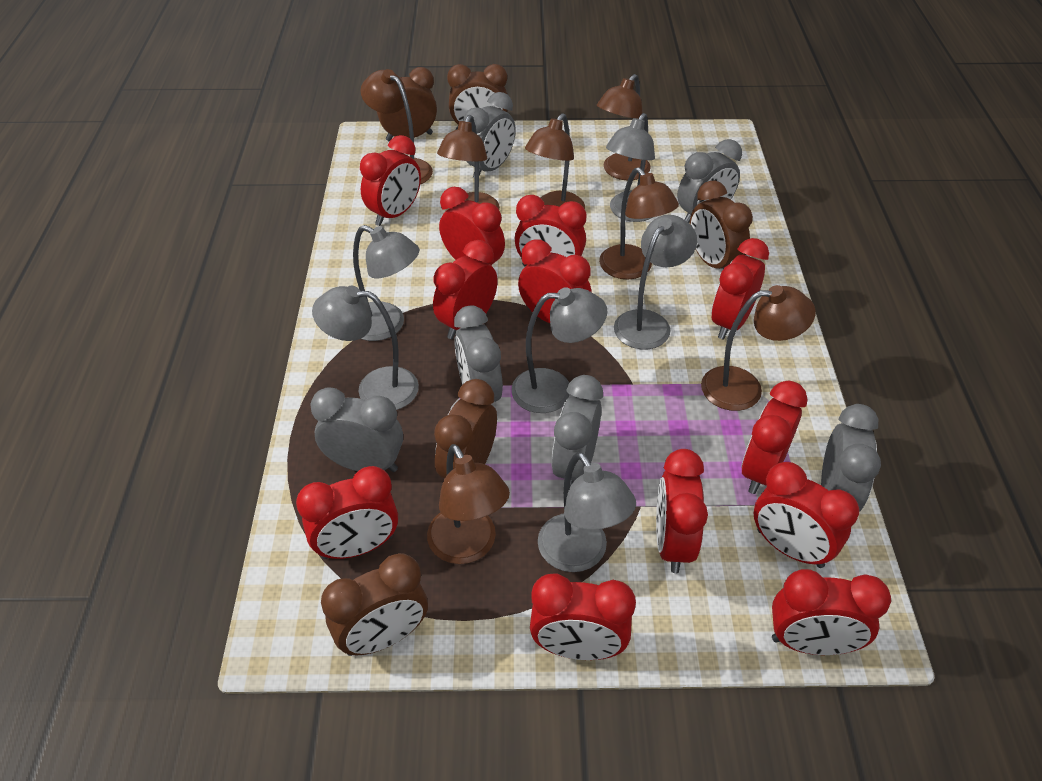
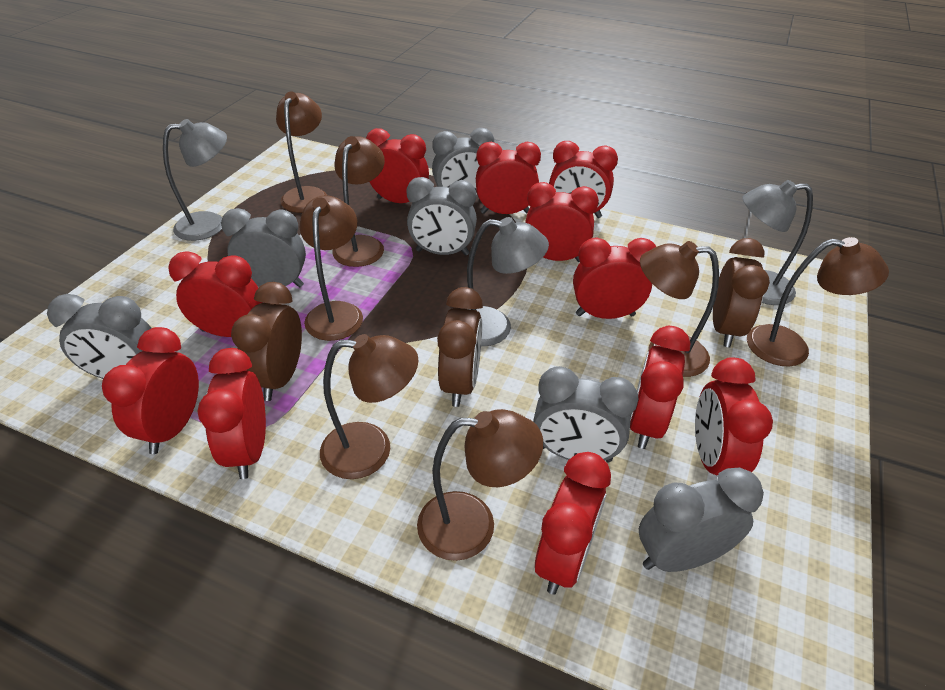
brown clock: [321,553,428,656] [376,67,437,141] [434,379,497,479] [447,64,508,130] [690,180,753,269] = 5 -> [231,282,302,401] [437,287,483,407] [713,238,770,348] = 3
grey lamp: [312,286,419,410] [353,225,419,341] [511,287,607,413] [538,452,636,572] [606,113,655,222] [614,215,697,349] = 6 -> [163,119,227,241] [467,217,549,346] [742,180,813,305] = 3
red clock: [296,466,398,559] [360,135,421,226] [433,240,498,339] [439,187,505,266] [515,195,586,266] [518,239,591,323] [530,574,636,660] [656,449,708,573] [712,238,769,340] [741,381,808,494] [754,462,859,568] [772,569,891,655] = 12 -> [102,327,199,454] [168,251,263,337] [197,348,266,479] [366,128,429,203] [476,142,541,214] [525,182,599,262] [535,452,611,595] [549,141,618,218] [573,238,656,319] [630,326,690,449] [695,357,773,476] = 11

